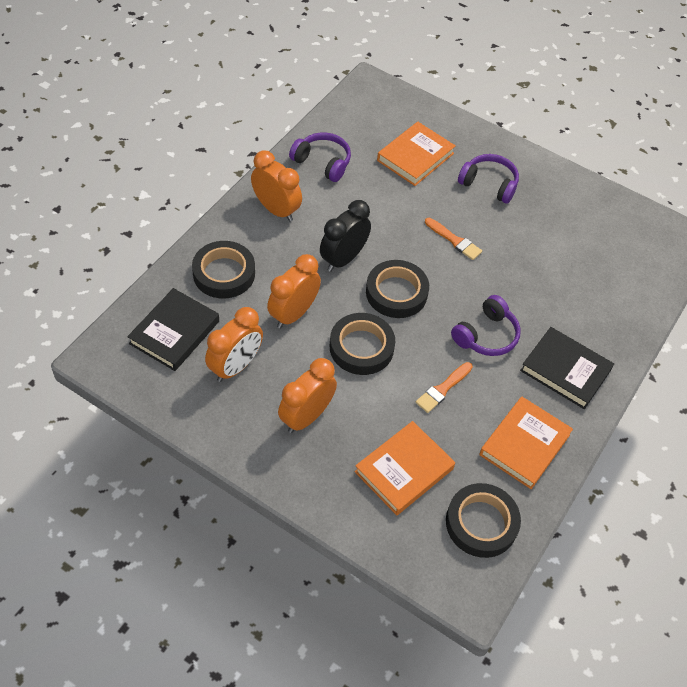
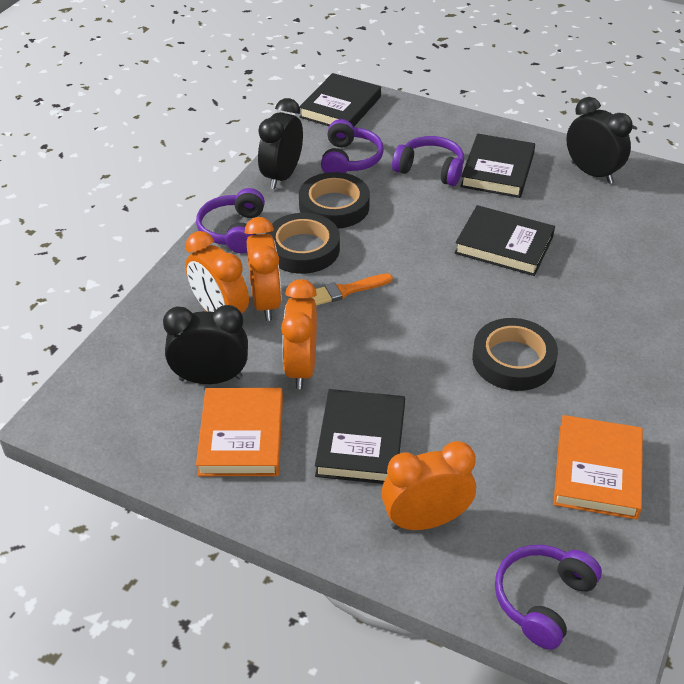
black book: [127,288,219,371] [520,327,614,409] = 2 -> [299,73,381,127] [315,389,405,484] [455,205,555,276] [460,134,535,198] = 4
black clock: [320,200,371,272] = 1 -> [163,305,248,384] [258,98,303,189] [566,97,633,184] = 3
black tape: [192,241,255,298] [330,313,395,375] [366,260,429,318] [446,483,521,558] = 4 -> [266,213,340,274] [299,172,370,229] [472,318,558,391] = 3
orange book: [355,421,455,515] [377,122,456,186] [479,397,573,489] = 3 -> [196,388,283,476] [553,415,643,520] = 2
orange brush: [416,362,473,413] [425,218,482,260] = 2 -> [310,273,393,306] = 1
purple headphones: [289,132,351,182] [451,295,521,356] [458,154,519,204] = 3 -> [196,188,265,253] [321,119,384,173] [392,136,464,186] [495,545,602,650] = 4

